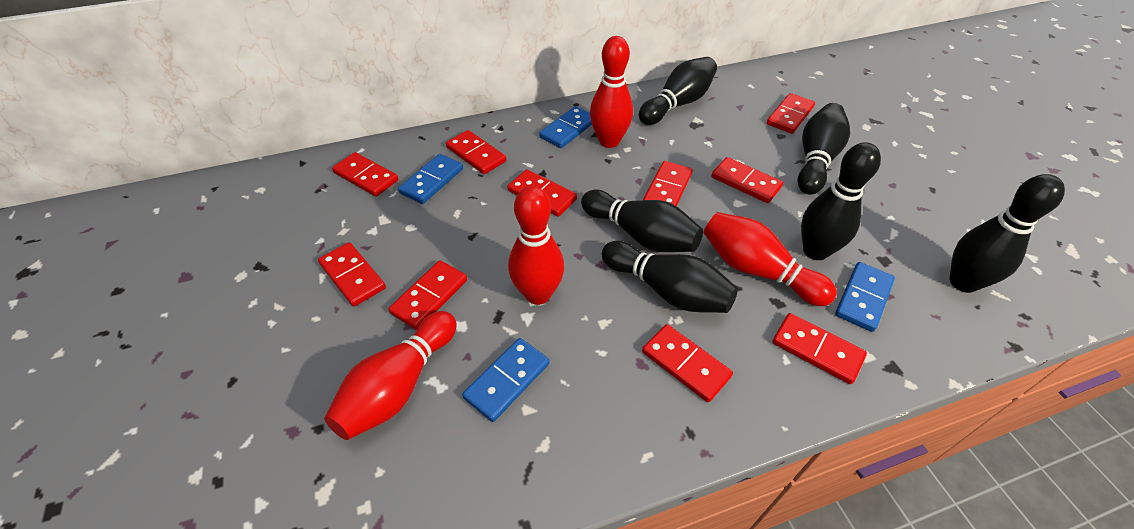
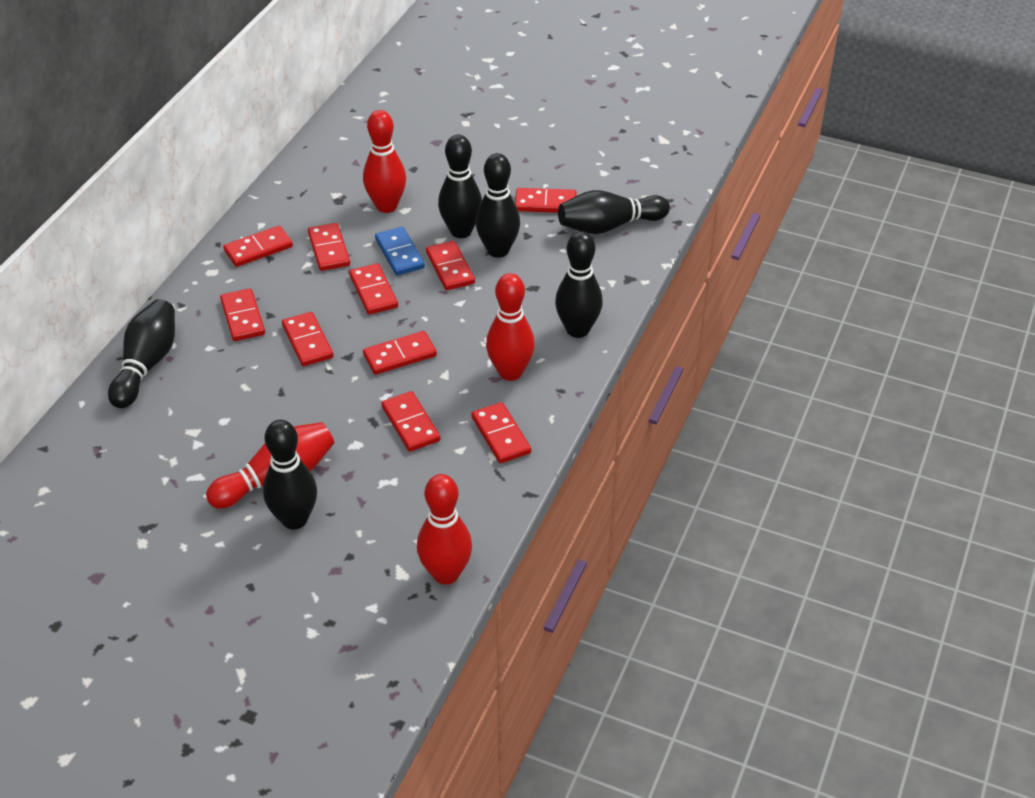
blue domino: [398,154,463,204] [462,338,550,422] [539,106,592,148] [835,262,895,332] = 4 -> [375,227,425,275] = 1

